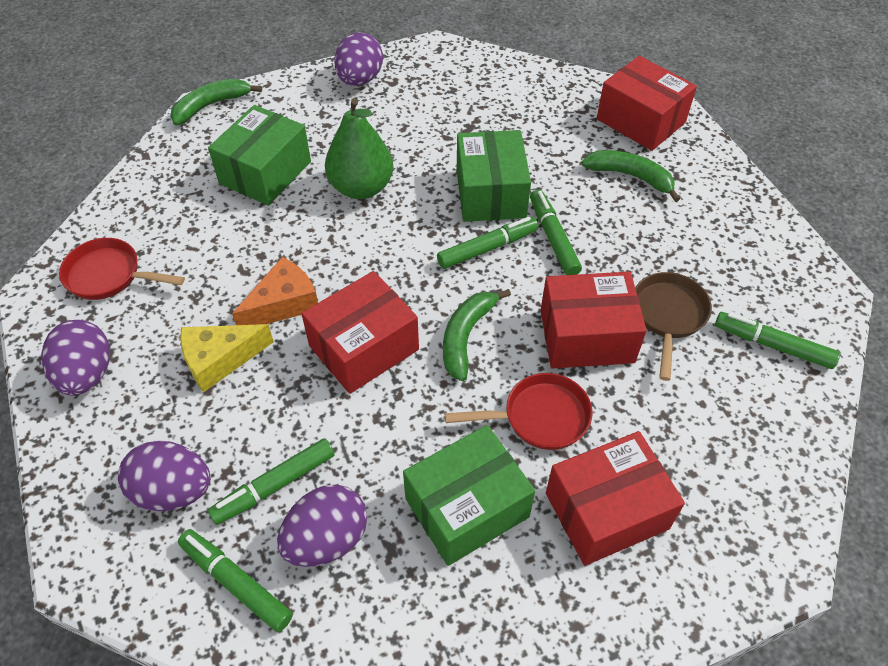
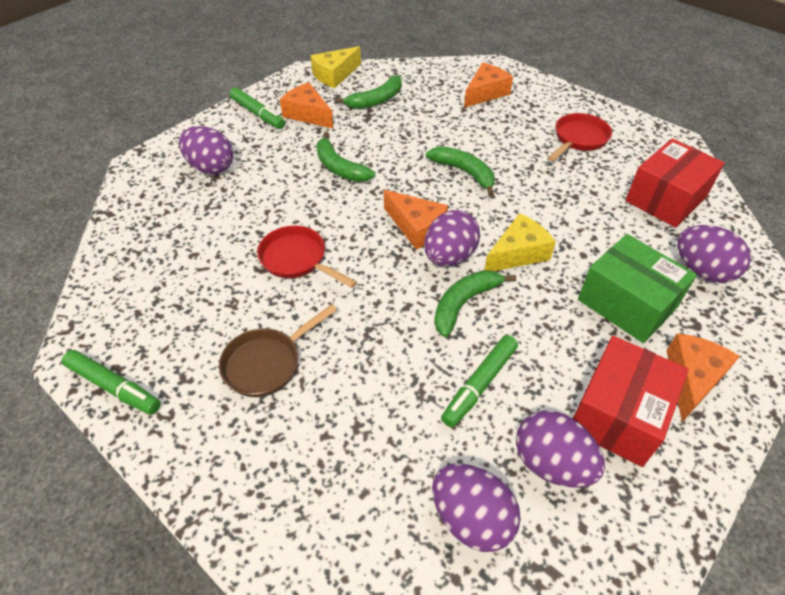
green banana: [170,79,262,126] [443,289,511,381] [581,150,680,202] = 3 -> [316,132,375,182] [334,75,402,109] [426,146,495,197] [434,270,516,337] = 4
green box: [208,105,311,206] [403,425,535,566] [457,130,531,222] = 3 -> [578,234,697,343] = 1
green marker: [178,529,293,632] [208,438,335,525] [437,217,538,269] [530,190,582,275] [715,312,840,369] = 5 -> [62,350,161,415] [229,87,285,129] [441,335,518,428] = 3
green pear: [325,98,394,199] = 1 -> none = 0
orange cheese: [232,257,318,325] = 1 -> [280,83,334,129] [384,190,448,250] [464,63,513,108] [666,333,740,422] = 4
purple egg: [41,320,110,396] [118,441,211,511] [277,485,367,567] [334,33,383,86] = 4 -> [179,126,233,174] [424,210,480,266] [432,464,521,552] [516,410,605,488] [677,225,751,283] = 5
red box: [301,271,419,394] [540,272,647,369] [546,431,685,566] [597,56,697,151] = 4 -> [573,336,689,467] [625,138,725,228] = 2
yellow cheese: [180,324,274,393] = 1 -> [311,46,361,88] [484,213,556,271] = 2

